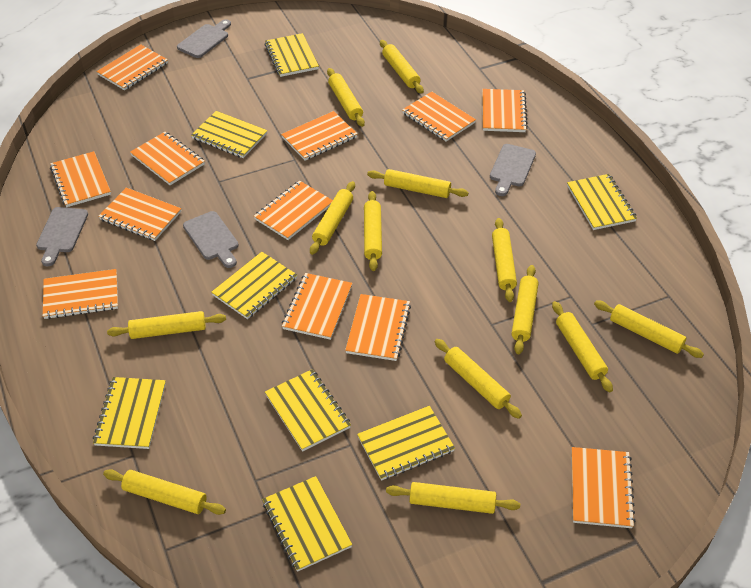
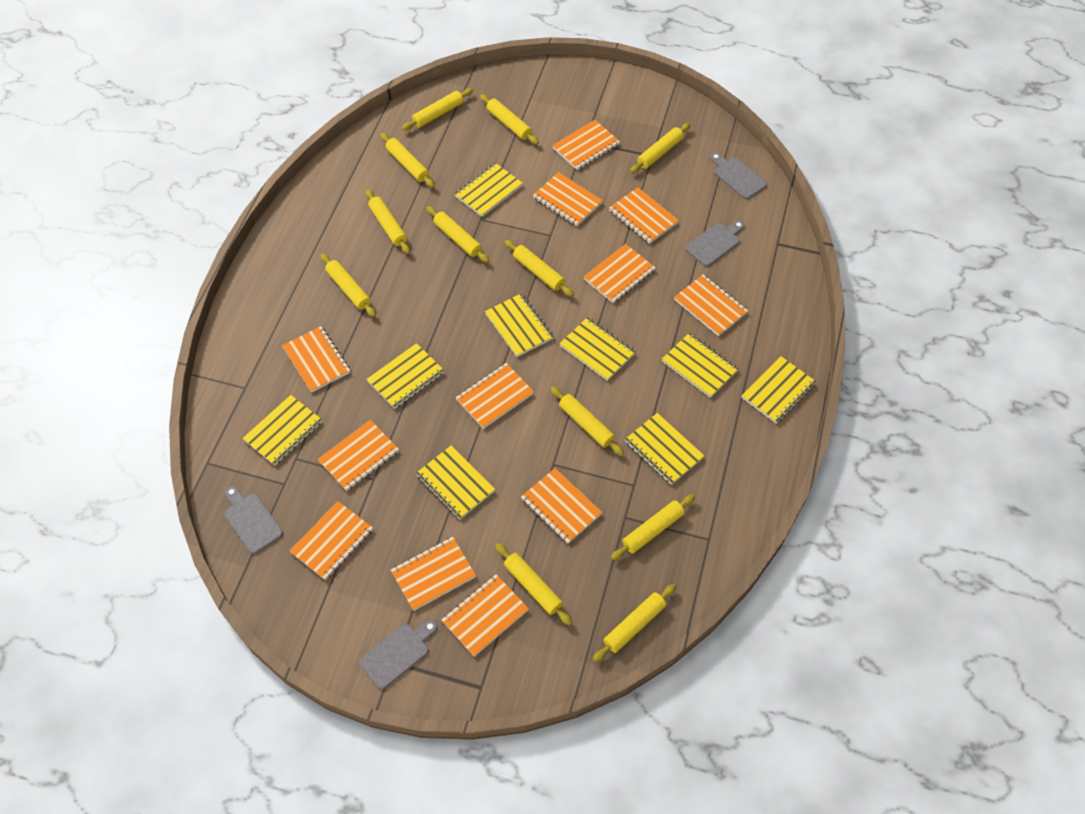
yellow notebook: [93,377,166,449] [191,111,267,158] [211,252,297,319] [262,476,352,572] [265,33,319,77] [265,369,351,451] [357,406,455,481] [567,174,637,230] = 8 -> [243,395,322,466] [367,343,444,409] [416,445,495,519] [454,163,523,217] [485,293,554,357] [559,317,636,381] [625,413,704,485] [662,332,739,398] [741,356,816,424] = 9
yellow rolling pin: [103,469,226,515] [107,311,226,339] [310,181,355,255] [327,68,365,127] [364,191,382,271] [367,169,469,198] [380,40,424,94] [386,482,520,514] [435,339,522,419] [492,218,517,302] [511,265,539,354] [552,301,613,392] [594,301,704,358] = 13 -> [321,253,376,317] [366,189,410,254] [380,133,435,188] [402,88,473,131] [426,206,489,263] [480,94,539,145] [495,543,572,626] [505,240,574,297] [550,386,624,456] [593,584,676,662] [611,494,695,560] [630,123,690,173] = 12

